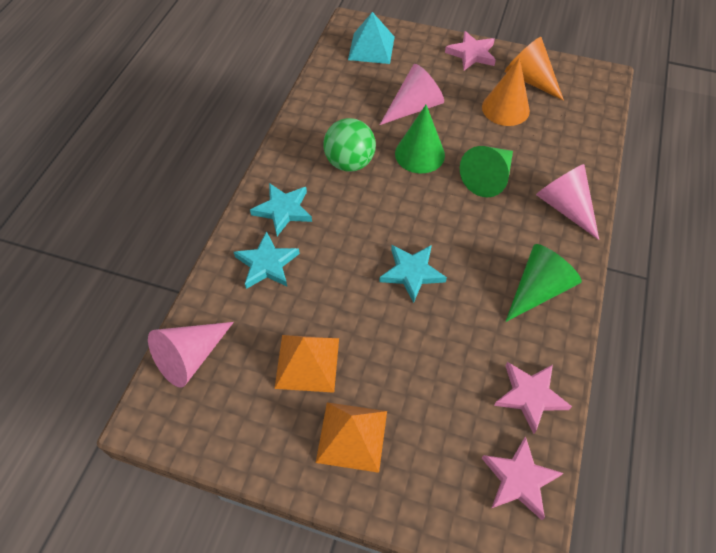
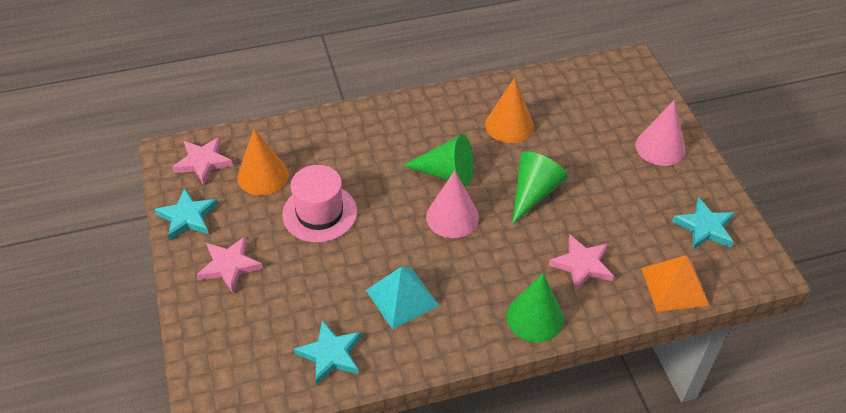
green ball: [323,118,376,172] = 1 -> none = 0
orange pyramid: [274,335,339,393] [316,402,387,473] = 2 -> [641,255,709,312] = 1
pink cone: [148,322,234,388] [380,64,444,125] [536,164,599,240] = 3 -> [426,170,479,238] [635,100,686,166] = 2
pink hat: none = 0 -> [282,165,357,242] = 1

